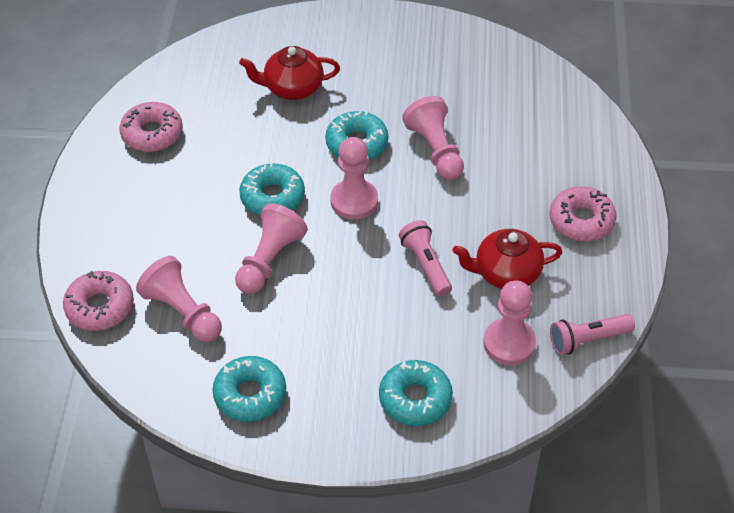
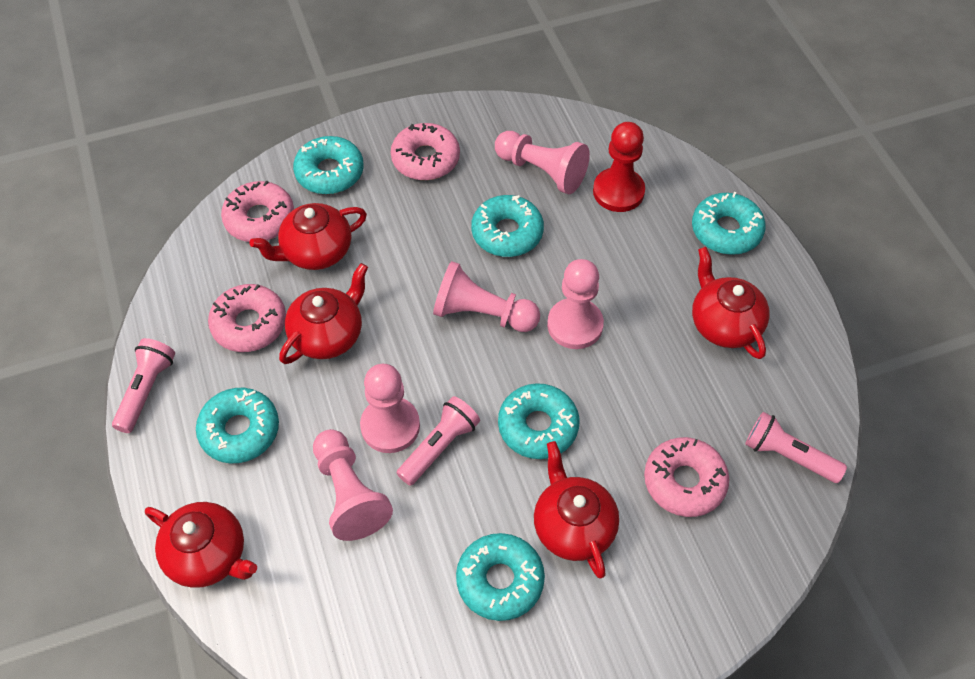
pink donut: [63,271,134,331] [119,102,183,152] [549,187,617,242] = 3 -> [208,284,286,352] [221,180,294,242] [391,123,460,180] [644,437,729,517] = 4
pink flashlight: [399,220,452,297] [550,314,635,355] = 2 -> [112,338,175,433] [396,396,480,486] [745,412,847,483] = 3
red pawn: none = 0 -> [593,122,645,212] = 1
red teapot: [239,46,340,100] [452,229,562,289] = 2 -> [145,502,257,588] [250,203,367,270] [279,263,368,364] [534,441,619,578] [692,247,770,359] = 5
turquoise donut: [212,356,286,422] [239,162,305,215] [325,111,388,160] [379,360,453,426] = 4 -> [196,388,279,463] [293,136,364,194] [456,533,545,621] [471,195,544,257] [498,383,580,459] [692,192,766,255] = 6

